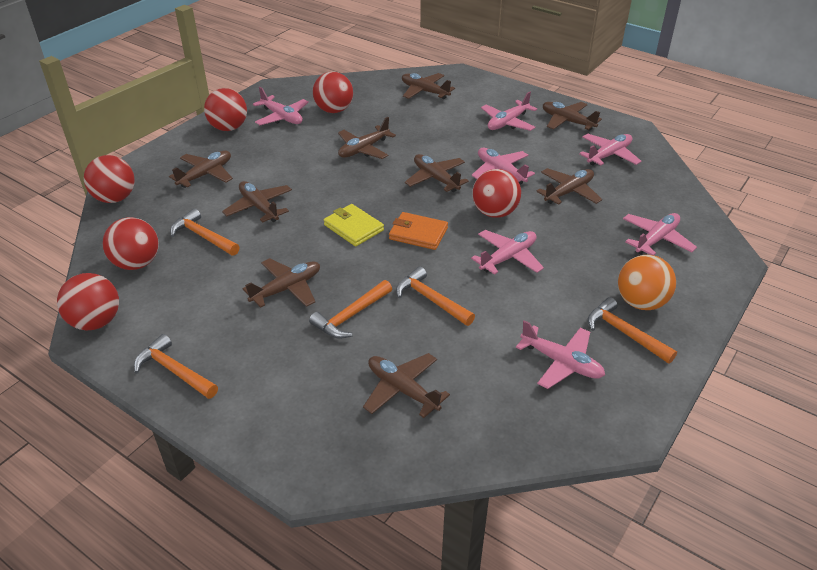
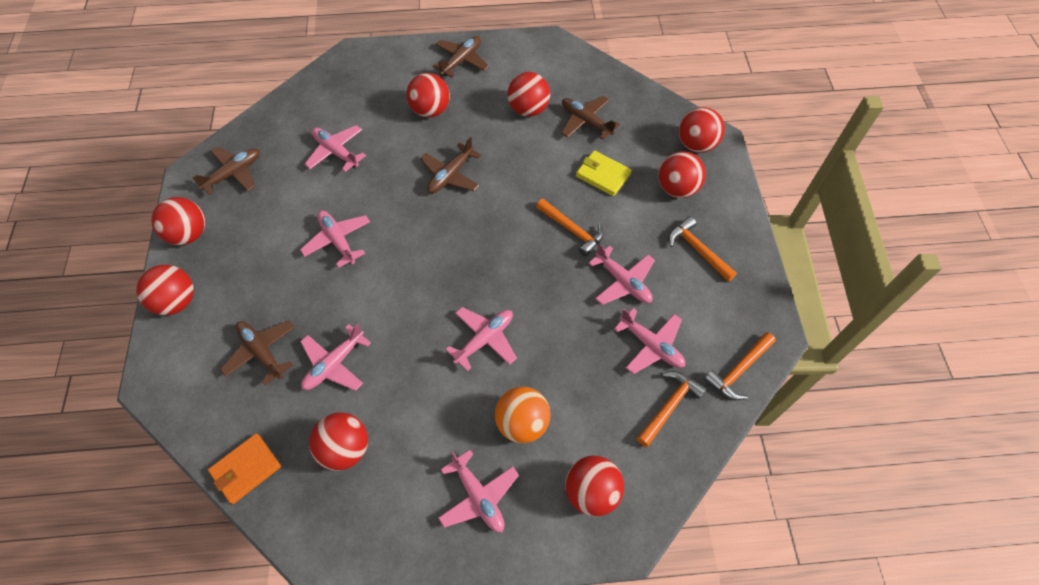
brown plane: [169,151,233,188] [222,181,292,223] [243,258,320,308] [338,117,396,159] [363,353,450,418] [402,73,455,99] [405,154,469,192] [536,168,602,205] [543,102,602,131] = 9 -> [192,146,260,195] [220,320,295,385] [420,137,481,193] [432,36,489,78] [561,96,620,140] = 5
orange hammer: [134,334,218,399] [170,208,240,256] [309,280,392,338] [396,266,475,326] [588,297,677,364] = 5 -> [536,199,604,257] [637,371,707,447] [669,216,737,282] [704,332,776,400] = 4
red ball: [57,273,119,330] [84,155,135,203] [103,217,159,270] [204,88,247,131] [313,72,353,113] [472,169,521,218] = 6 -> [136,265,194,315] [151,197,205,245] [309,412,368,471] [406,73,450,118] [507,72,550,117] [565,456,624,517] [659,151,706,198] [679,107,725,153] = 8

